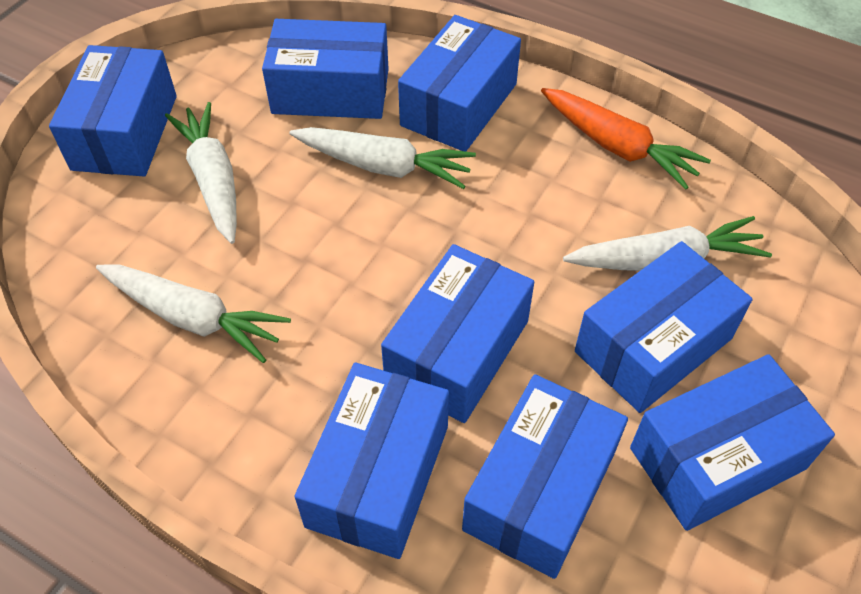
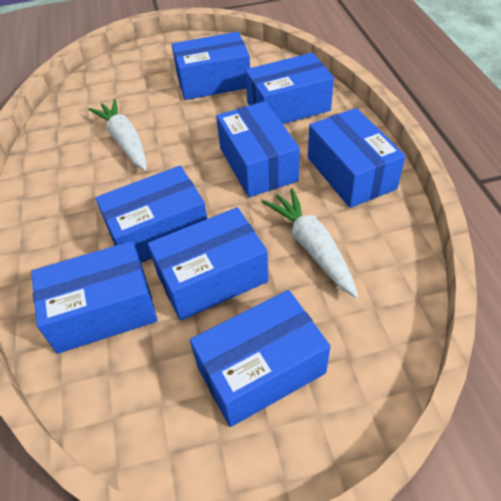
orange carrot: [541,88,711,190] = 1 -> none = 0
white carrot: [96,264,291,363] [165,102,237,244] [290,127,476,189] [563,216,772,271] = 4 -> [88,99,147,171] [262,188,358,298] = 2

